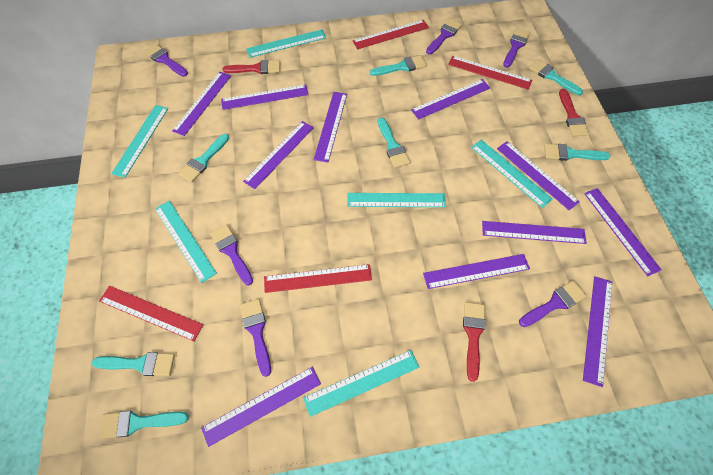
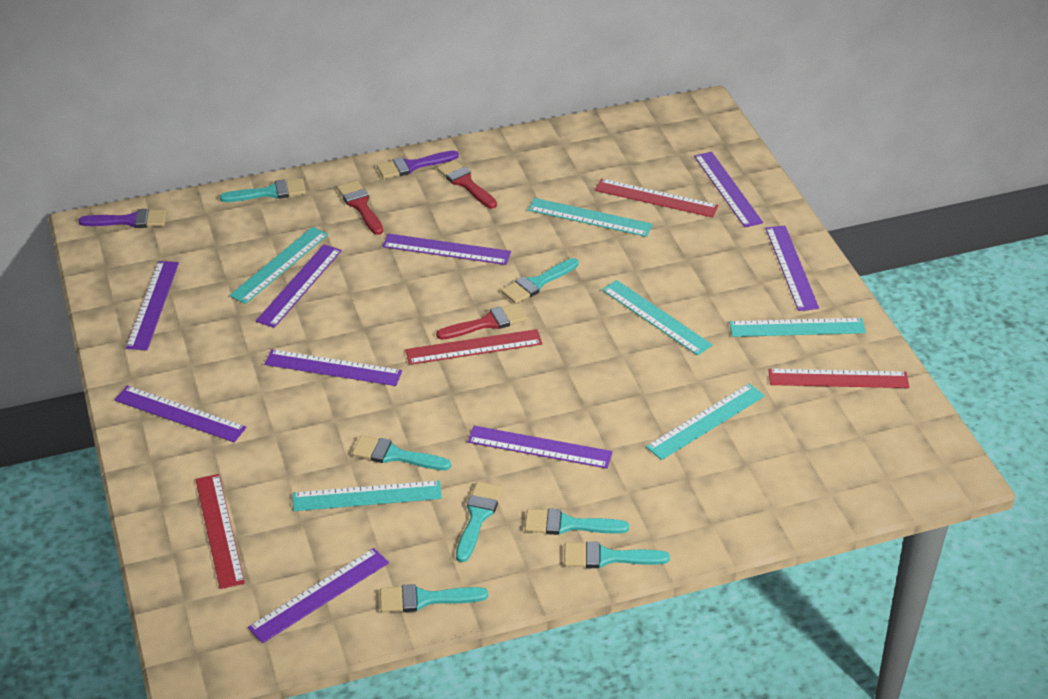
purple brush: [144,44,188,77] [210,224,253,285] [240,299,271,377] [426,19,462,54] [503,28,530,68] [519,280,587,327] = 6 -> [78,209,167,228] [377,150,459,179] = 2
purple ruler: [172,72,231,136] [201,367,321,447] [221,84,309,110] [243,121,314,189] [314,92,347,162] [411,79,490,120] [423,254,530,289] [482,221,587,244] [497,141,580,210] [583,276,612,387] [584,188,662,276] = 11 -> [114,385,246,442] [126,261,179,350] [248,548,389,643] [256,244,342,328] [264,349,402,386] [382,234,511,265] [468,426,613,468] [694,152,763,227] [766,226,819,311] = 9

